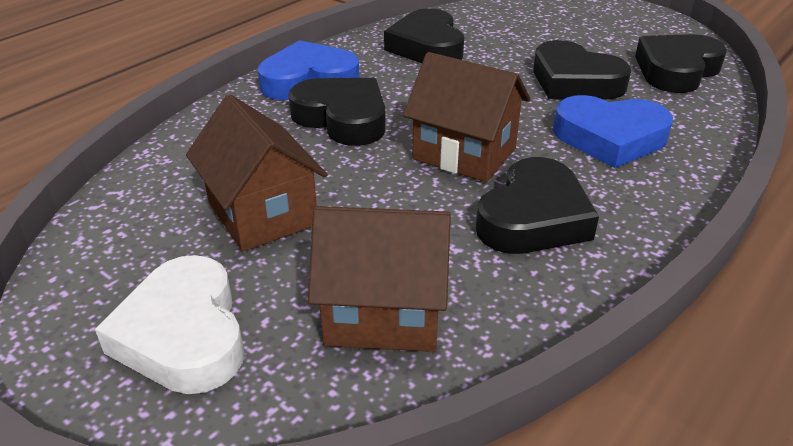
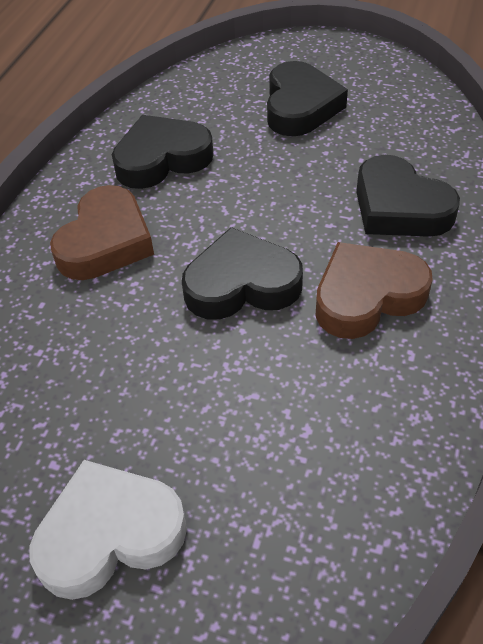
black heart: [288,78,386,146] [384,8,464,63] [476,157,599,254] [533,40,631,99] [635,34,727,93] = 5 -> [112,115,214,189] [182,227,303,320] [267,61,348,136] [356,155,460,237] = 4
blue heart: [258,40,359,100] [553,95,673,168] = 2 -> none = 0
brown heart: none = 0 -> [50,185,154,280] [315,242,433,339] = 2
brown house: [186,94,328,252] [308,206,451,352] [403,52,531,182] = 3 -> none = 0

